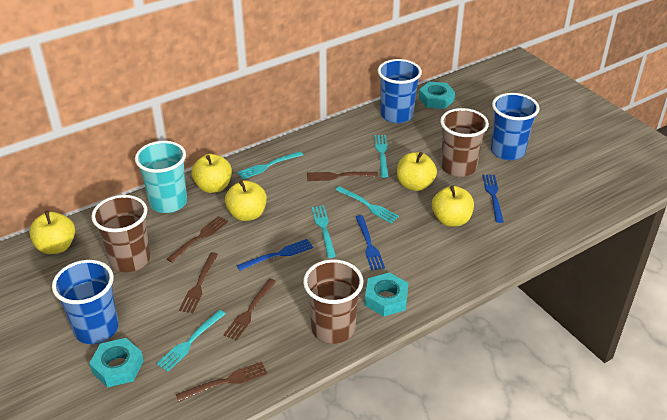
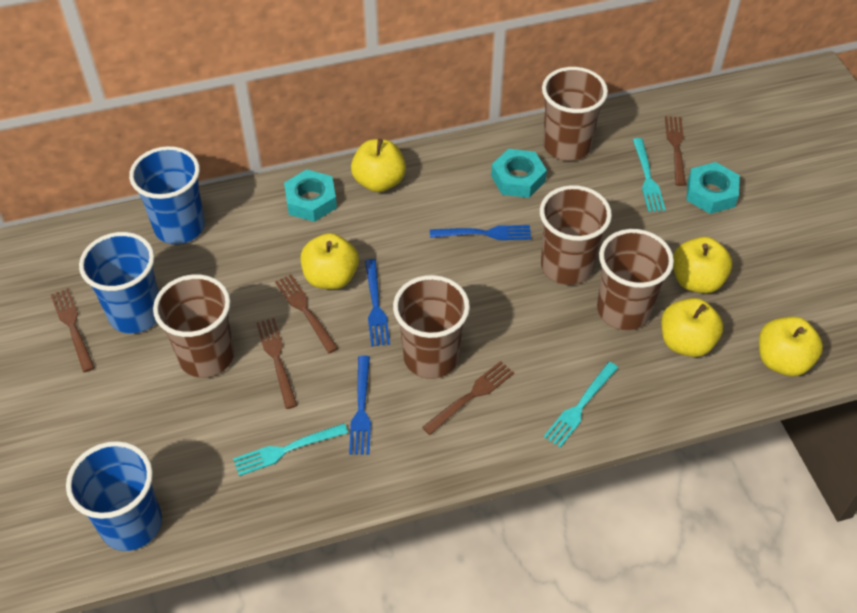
brown cup: [91,195,150,273] [303,259,363,344] [440,108,489,177] = 3 -> [153,274,234,378] [393,275,470,379] [540,185,612,285] [542,67,608,161] [597,229,674,330] = 5
turquoise cup: [135,141,187,213] = 1 -> none = 0
turquoise fork: [156,310,226,372] [237,151,303,179] [312,205,336,258] [335,186,399,223] [374,135,389,177] = 5 -> [233,423,348,476] [544,362,618,448] [633,138,666,212] = 3

